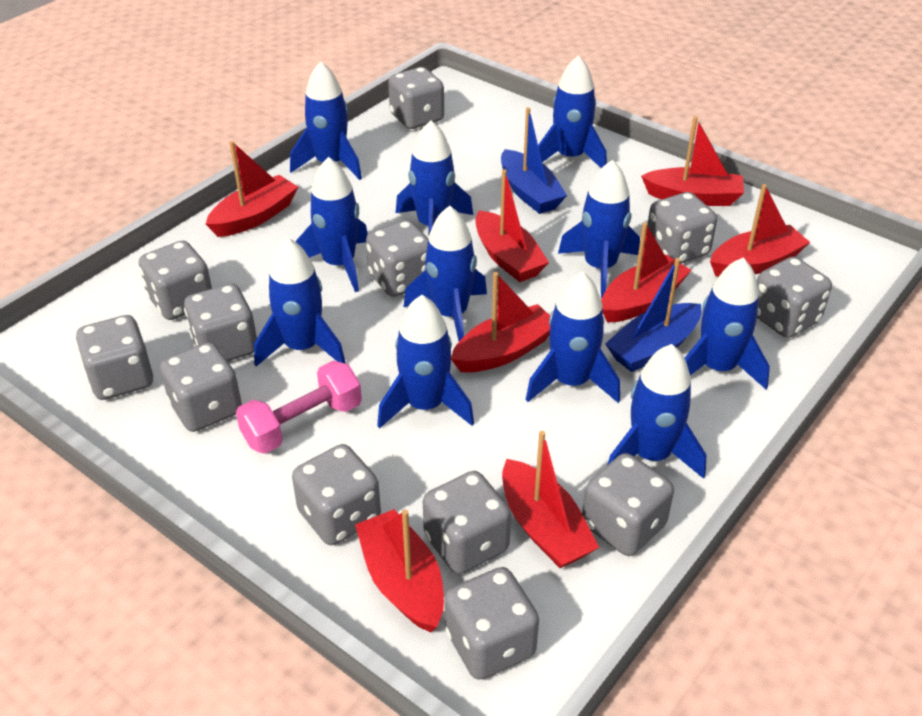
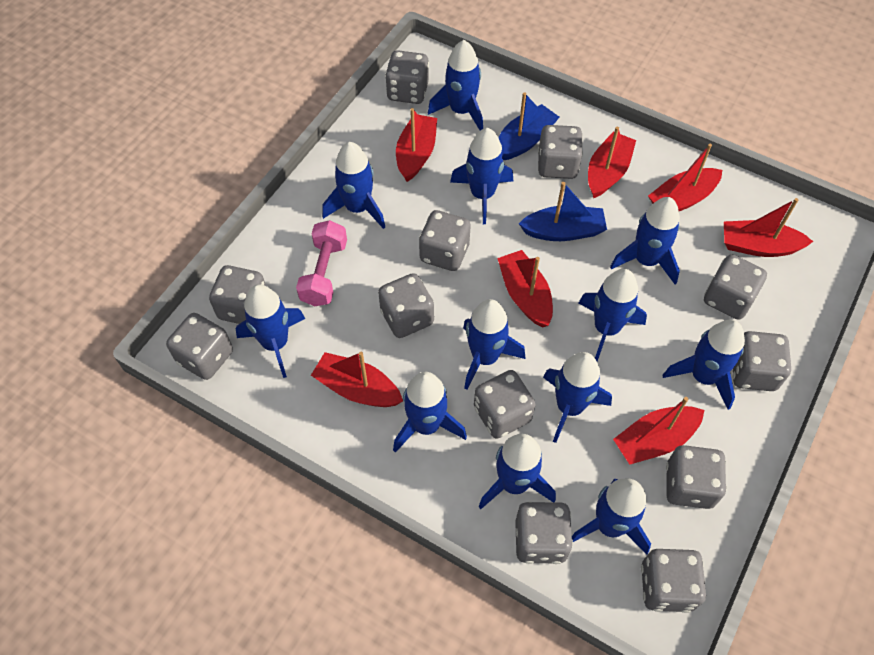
blue rocket: [254,237,346,366] [290,61,362,180] [295,157,368,292] [377,295,474,428] [396,120,473,237] [404,206,487,341] [525,271,620,403] [538,55,607,168] [558,160,640,298] [607,344,706,479] [685,258,770,389] = 11 -> [236,284,305,378] [322,142,385,229] [393,372,467,453] [428,40,483,131] [450,128,513,224] [463,299,525,390] [479,434,556,509] [543,352,612,443] [572,479,651,555] [578,269,647,361] [610,197,680,284] [663,320,745,410] = 12
red boat: [206,141,298,237] [355,509,444,632] [451,272,550,373] [475,170,549,282] [502,431,599,568] [601,223,691,323] [641,116,744,206] [710,184,810,277] = 8 -> [311,352,403,407] [396,108,437,182] [497,250,553,328] [588,126,636,198] [613,397,704,465] [648,144,722,211] [724,198,813,257] = 7

